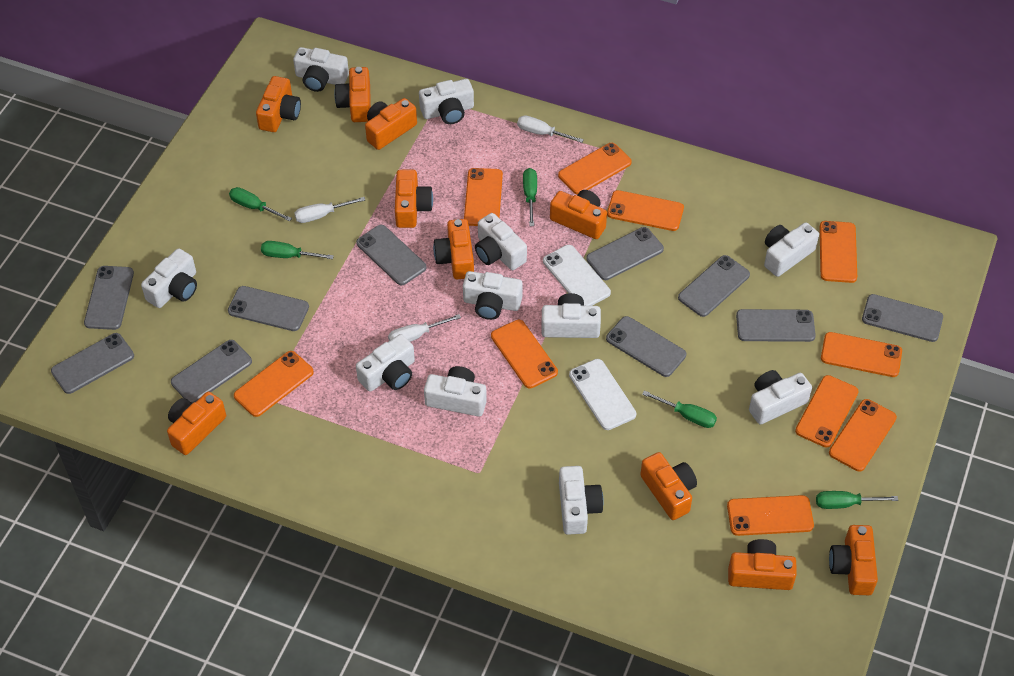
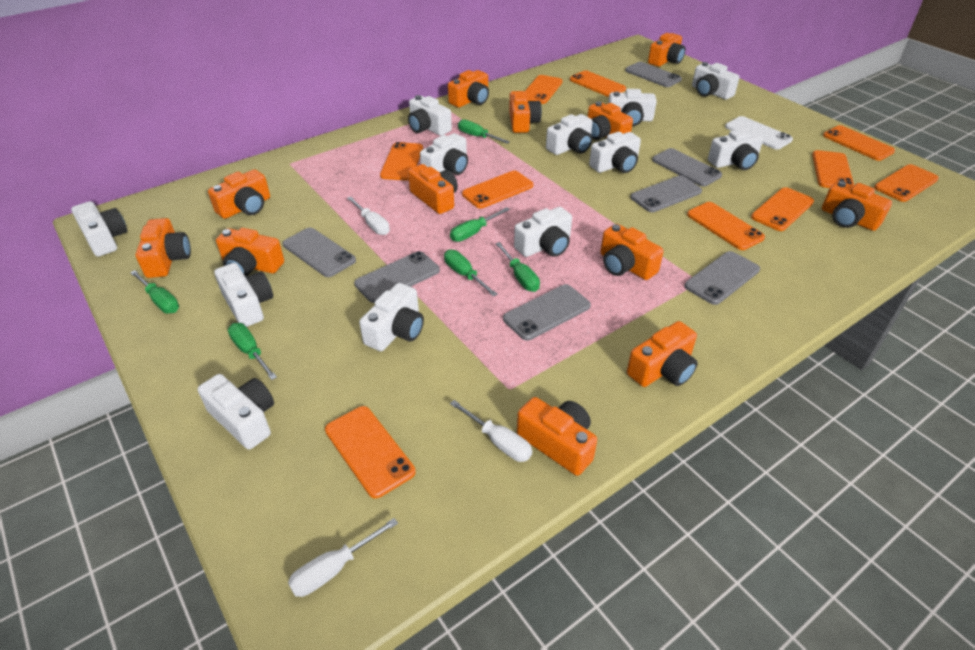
green screwdriver: [229,187,292,222] [261,241,334,259] [523,168,537,226] [642,391,717,428] [816,491,898,509] = 5 -> [130,270,179,314] [228,323,277,380] [444,250,497,296] [450,207,510,242] [458,119,510,144] [495,242,540,292] = 6
grey phone: [51,333,134,394] [84,266,134,330] [171,340,252,403] [228,286,309,331] [356,225,427,285] [586,227,664,280] [606,316,686,377] [678,255,750,317] [736,309,816,342] [862,294,943,342] = 10 -> [283,228,356,277] [354,251,440,303] [503,284,591,341] [625,62,682,87] [630,175,702,212] [652,148,722,187] [684,251,760,305] = 7
orange camera: [167,392,226,455] [256,76,301,132] [334,67,371,122] [365,98,417,150] [395,170,433,228] [433,219,474,280] [550,190,607,239] [640,452,697,520] [728,539,797,590] [829,525,878,595] = 10 -> [135,218,191,278] [208,169,270,219] [216,228,284,277] [408,164,458,214] [448,70,489,108] [509,91,542,133] [517,397,597,476] [588,101,633,140] [601,224,664,280] [627,321,698,387] [648,33,686,67] [822,181,892,231] = 12
white camera: [141,248,197,308] [293,47,349,92] [356,334,415,392] [419,79,474,124] [424,366,487,417] [463,271,523,320] [475,213,527,270] [541,293,601,338] [559,466,603,535] [749,370,812,425] [764,222,819,277] = 11 -> [71,201,128,257] [197,374,274,450] [214,263,273,327] [359,283,424,351] [408,95,452,136] [420,133,468,175] [514,207,572,257] [546,114,593,155] [589,132,641,173] [608,89,657,126] [692,62,740,99] [708,129,764,170] = 12
white phone: [543,245,611,306] [569,359,636,430] = 2 -> [725,116,793,149] = 1

